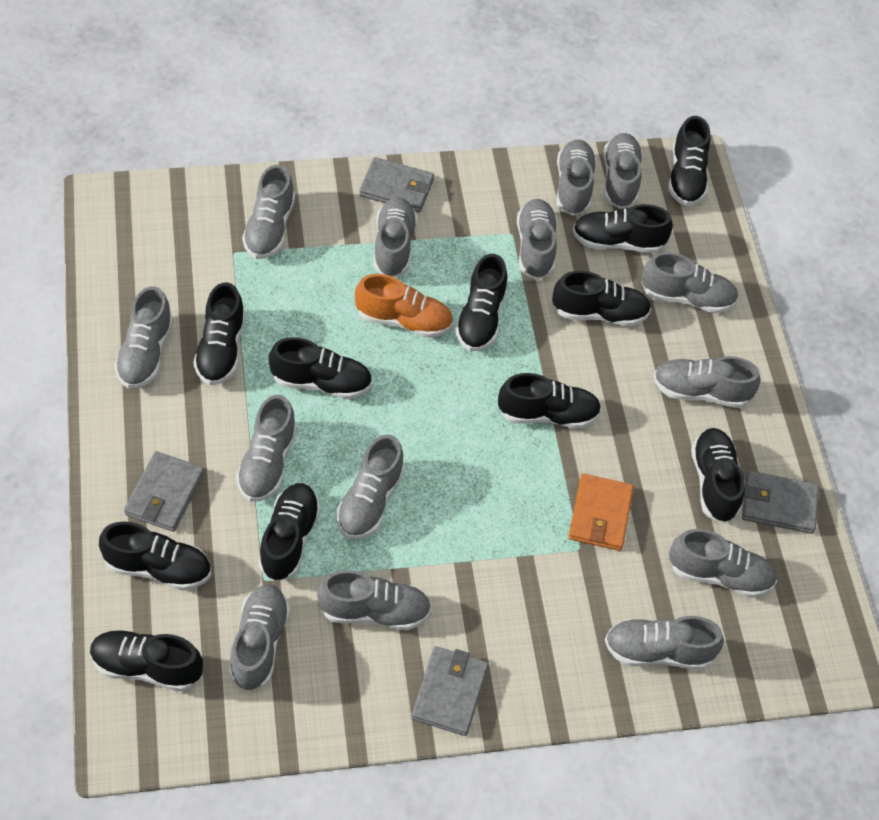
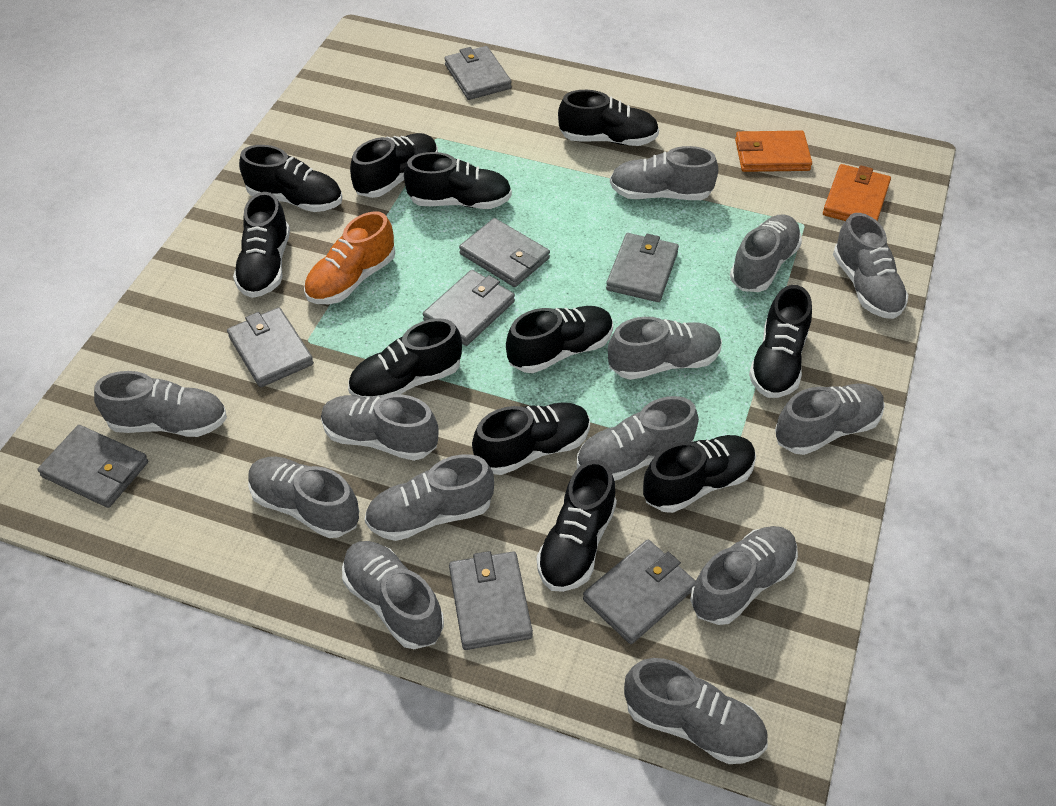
grey shoe: [114,286,173,389] [229,584,290,691] [236,395,297,502] [242,165,295,259] [317,570,431,630] [336,434,405,539] [374,197,417,277] [517,199,557,279] [556,140,597,216] [603,133,643,209] [605,616,724,669] [641,252,738,313] [653,356,761,408] [669,529,777,598] = 14 -> [94,371,227,437] [248,457,359,538] [321,394,439,461] [342,541,444,649] [365,454,494,541] [577,396,699,481] [608,317,722,380] [610,146,718,200] [624,658,768,764] [690,526,798,625] [730,214,802,292] [775,383,885,455] [833,213,909,319] = 13
grey wallet: [124,451,205,532] [359,157,434,213] [411,646,489,736] [742,471,819,534] = 4 -> [37,425,148,508] [227,307,314,387] [423,270,515,346] [444,46,512,100] [449,551,533,650] [459,218,550,287] [583,540,696,644] [606,233,679,302] = 8
orange wallet: [568,474,634,551] = 1 -> [735,131,812,172] [823,164,891,221] = 2

